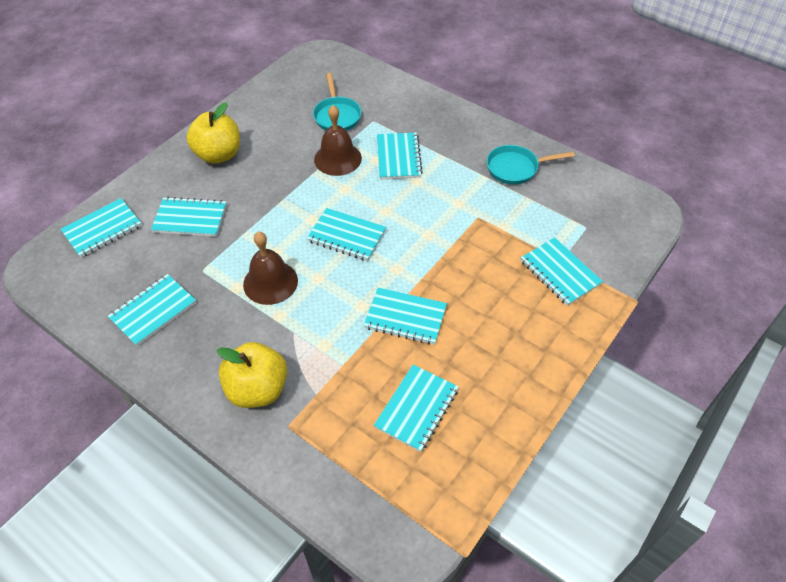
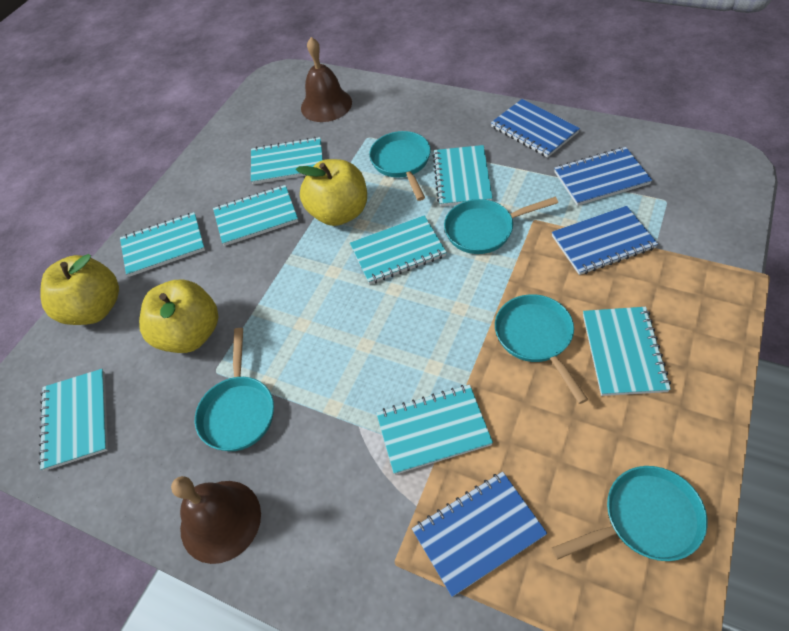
blue notebook: none = 0 -> [412,472,547,597] [491,99,580,158] [552,206,658,275] [554,147,652,206] = 4
turquoise pan: [313,73,362,131] [487,145,575,185] = 2 -> [195,328,274,451] [369,131,431,201] [444,197,558,254] [495,294,588,404] [551,466,708,561] = 5
yellow apple: [187,102,240,164] [217,342,287,408] = 2 -> [41,254,119,325] [139,280,218,353] [296,159,367,226] = 3

